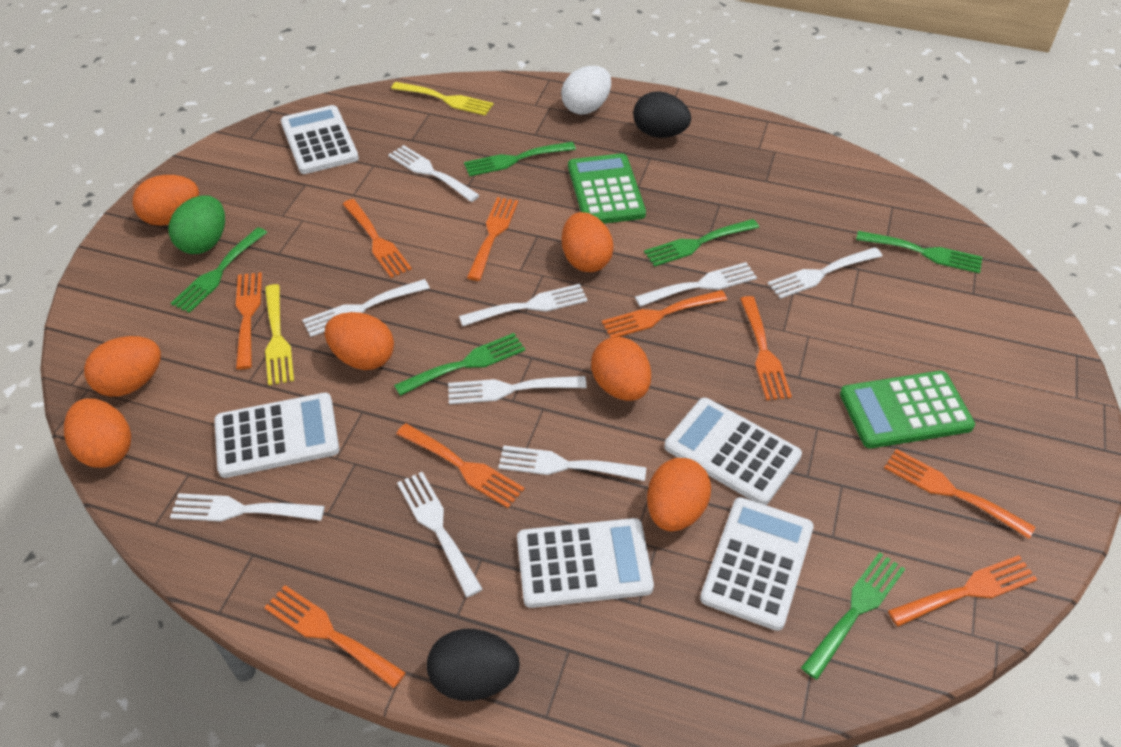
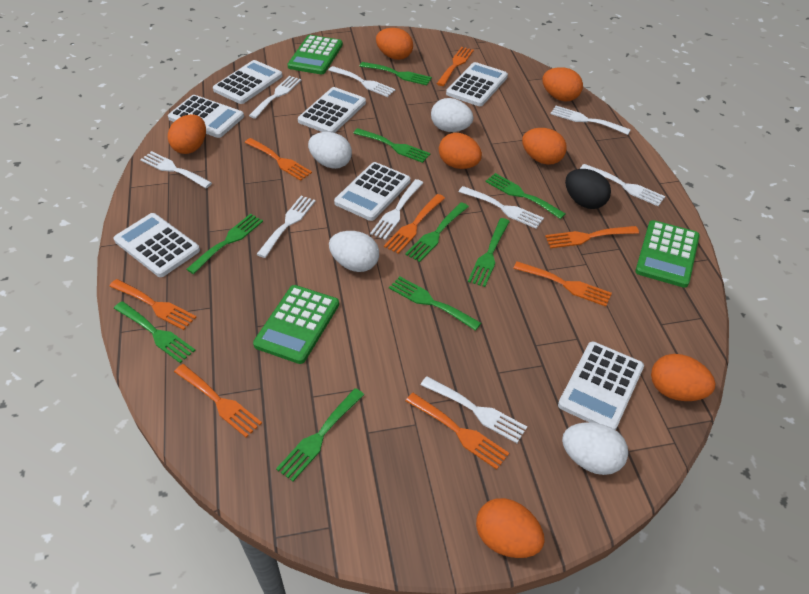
black egg: [427,629,520,701] [633,91,691,138] = 2 -> [565,169,611,209] = 1
green calculator: [568,153,646,224] [840,371,975,448] = 2 -> [253,285,339,364] [288,35,343,74] [635,220,700,288] = 3
green egg: [169,195,225,254] = 1 -> none = 0
green fork: [171,227,267,313] [394,333,525,396] [464,142,576,177] [644,219,759,267] [801,552,905,680] [856,231,982,274] = 6 -> [114,301,196,363] [186,214,263,274] [276,388,364,481] [353,128,430,163] [359,62,432,86] [389,276,481,331] [405,202,469,262] [468,218,510,287] [485,173,566,219] = 9
orange fork: [236,272,262,369] [264,585,406,688] [343,199,412,278] [396,423,524,508] [467,197,518,281] [602,290,727,338] [740,296,792,400] [884,449,1036,539] [888,555,1037,627] = 9 -> [109,279,196,330] [174,364,262,438] [245,138,312,181] [384,194,445,254] [406,393,509,470] [437,47,474,86] [513,261,612,306] [545,226,639,248] = 8
white calculator: [214,393,339,478] [281,105,359,174] [517,518,654,608] [664,398,802,505] [700,497,814,631] = 5 -> [114,213,200,277] [168,95,244,138] [213,60,282,104] [298,87,366,133] [334,162,411,221] [446,62,508,106] [558,342,644,430] = 7
white egg: [561,66,611,115] = 1 -> [308,132,352,169] [329,231,379,272] [431,98,473,132] [562,422,628,475] = 4
yellow fork: [265,284,294,385] [391,82,494,116] = 2 -> none = 0

